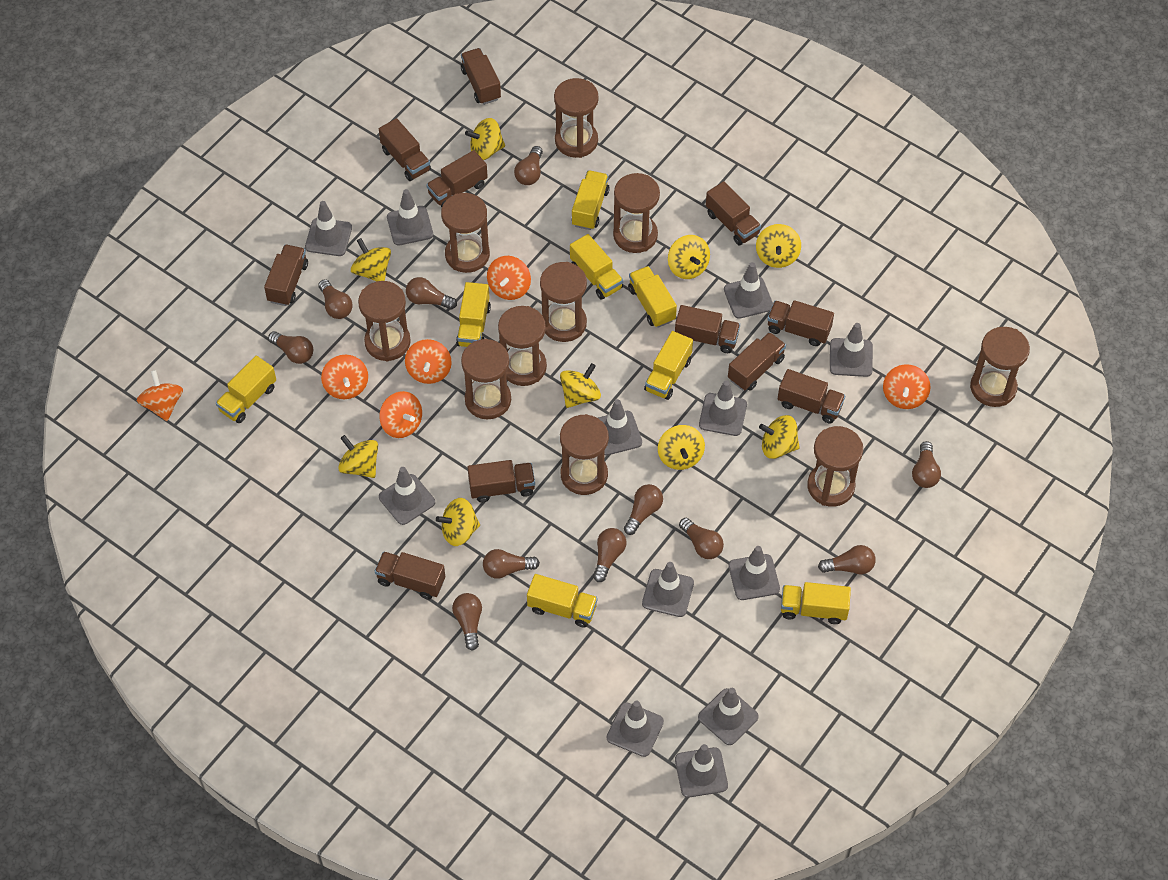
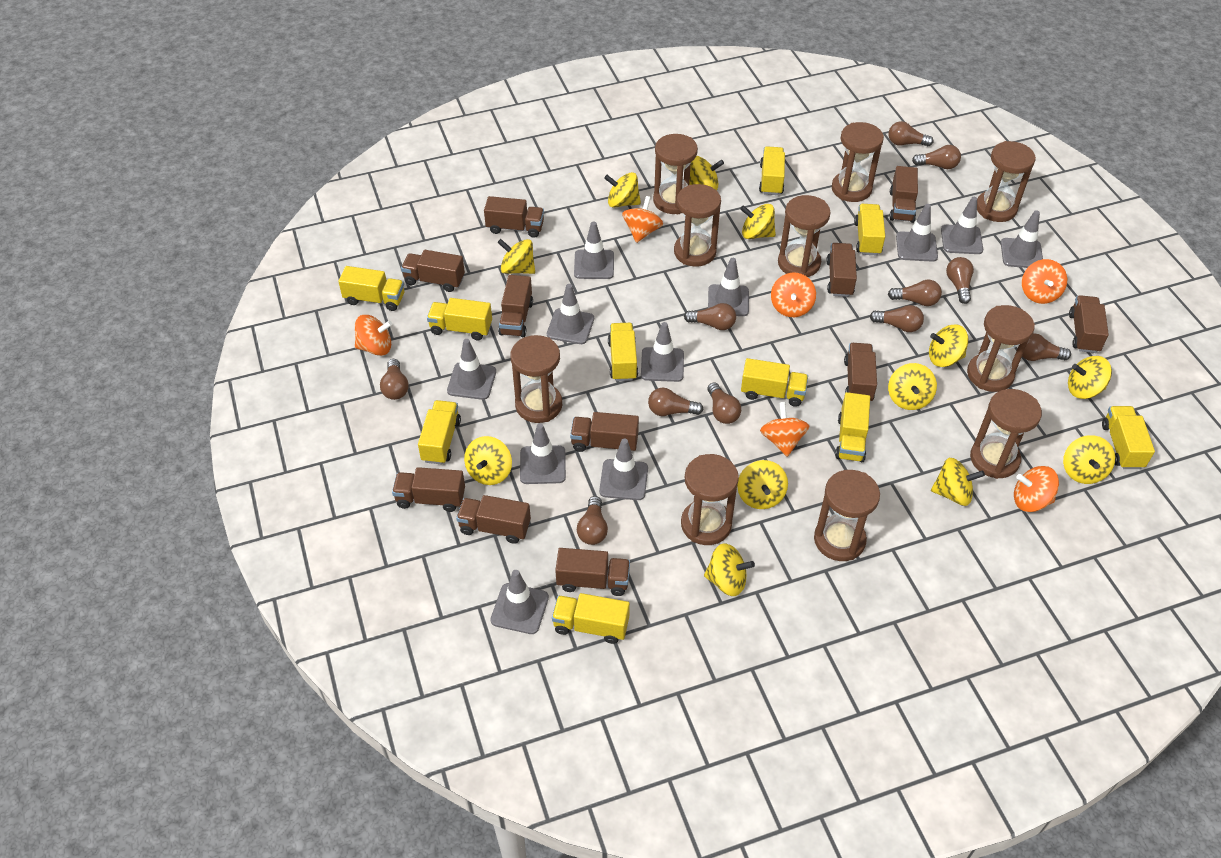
grey traffic cone: [305,201,352,256] [379,467,435,525] [387,189,433,246] [598,399,642,455] [607,701,664,757] [642,562,694,617] [675,744,728,798] [698,688,759,745] [699,380,747,436] [724,262,773,319] [729,546,780,600] [830,323,873,377] = 12 -> [447,339,496,400] [490,570,549,634] [520,423,566,484] [547,284,594,344] [574,221,614,279] [599,439,648,500] [641,322,684,382] [708,258,749,316] [896,204,938,262] [941,197,983,254] [1001,210,1043,268] = 11
yellow spinning top: [338,435,378,478] [351,238,391,281] [436,498,480,546] [465,118,505,160] [560,363,601,408] [658,425,705,470] [668,235,710,279] [756,224,801,268] [759,415,800,459] = 9 -> [464,436,512,485] [497,239,535,274] [604,172,641,208] [689,156,724,191] [704,543,755,596] [737,460,788,509] [740,204,776,239] [888,363,937,410] [929,324,969,367] [931,458,985,506] [1063,435,1115,484] [1068,356,1112,399] = 12
yellow truck: [216,356,276,423] [456,282,491,347] [527,574,598,628] [570,234,623,300] [572,170,610,230] [628,266,677,328] [644,331,693,400] [781,582,851,624] = 8 -> [338,266,404,311] [418,400,461,465] [427,298,492,340] [552,593,630,644] [608,323,638,381] [741,358,808,407] [759,146,785,195] [835,392,870,462] [854,204,885,256] [1102,406,1155,469] = 10

